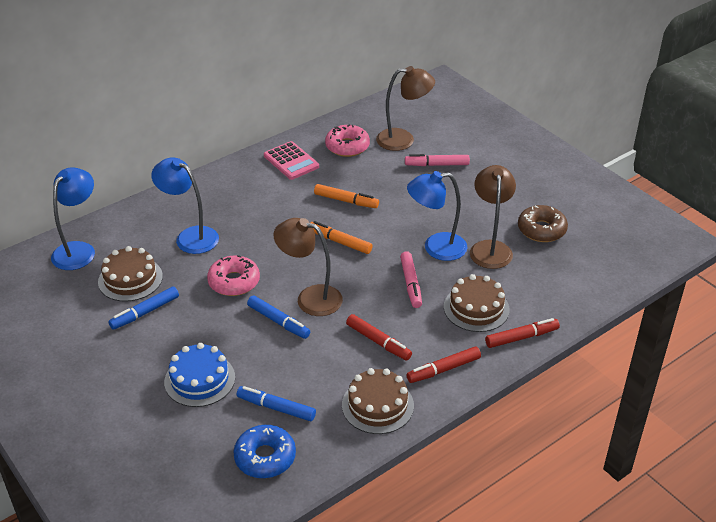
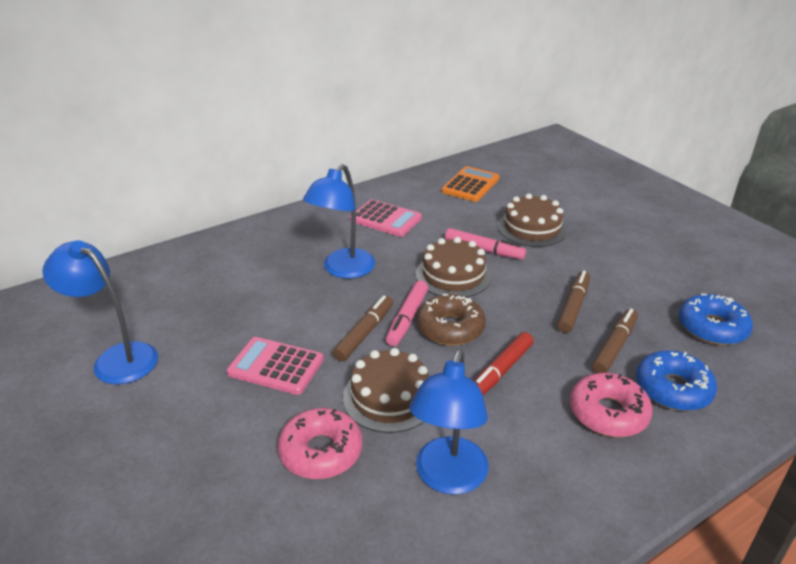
blue cake: [164,343,235,407] = 1 -> none = 0
blue donut: [234,425,296,478] = 1 -> [636,350,717,411] [679,294,753,345] = 2
blue marker: [108,286,179,330] [237,386,316,421] [247,295,310,339] = 3 -> none = 0
brown lamp: [273,218,343,316] [376,66,435,151] [470,165,516,269] = 3 -> none = 0
brown marker: none = 0 -> [333,295,393,361] [557,270,590,333] [592,309,638,373] = 3
orange calculator: none = 0 -> [442,166,499,202] = 1
orange marker: [310,221,373,254] [314,184,379,208] = 2 -> none = 0
pink calculator: [264,141,319,180] = 1 -> [227,337,324,395] [350,199,422,237] = 2
red marker: [346,314,412,361] [406,346,481,383] [485,318,560,348] = 3 -> [474,332,533,395] = 1

